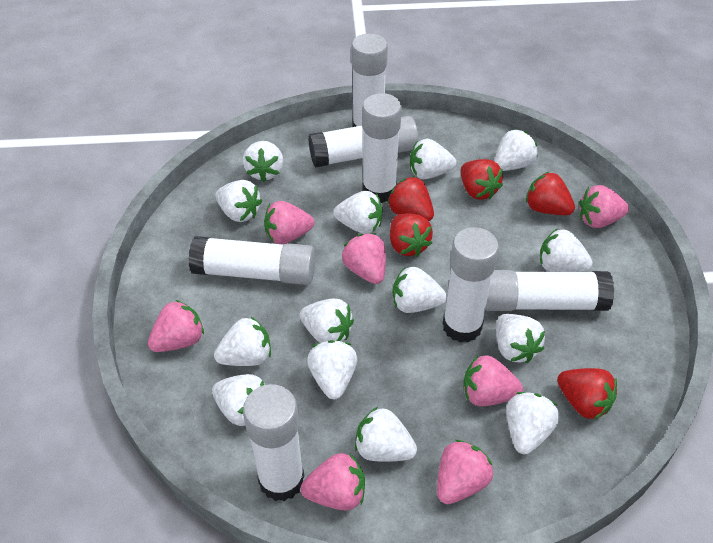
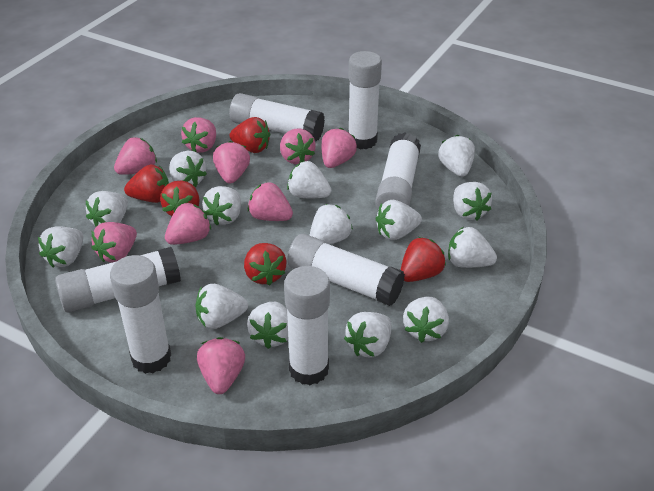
pink strawberry: [148,300,204,352] [264,201,315,244] [301,453,365,511] [342,233,386,284] [437,440,493,504] [463,355,523,406] [579,185,629,228] = 7 -> [92,222,137,263] [114,137,157,175] [165,203,211,245] [181,117,216,153] [197,337,245,394] [213,141,250,184] [248,182,293,221] [280,129,316,164] [322,128,357,168] = 9

